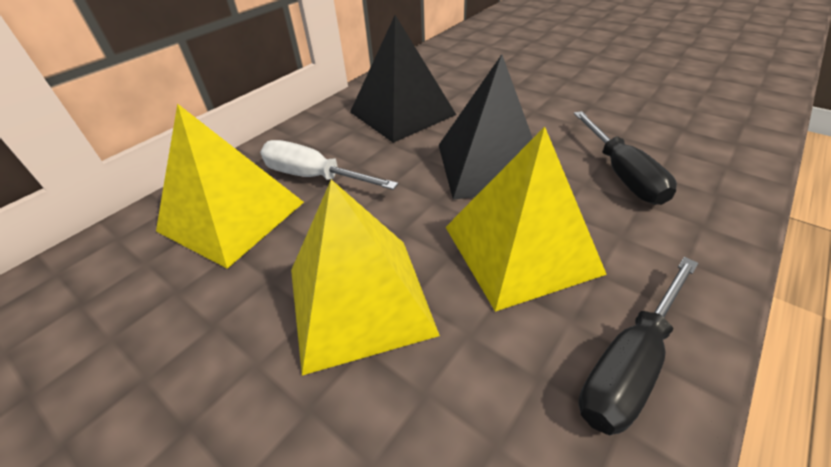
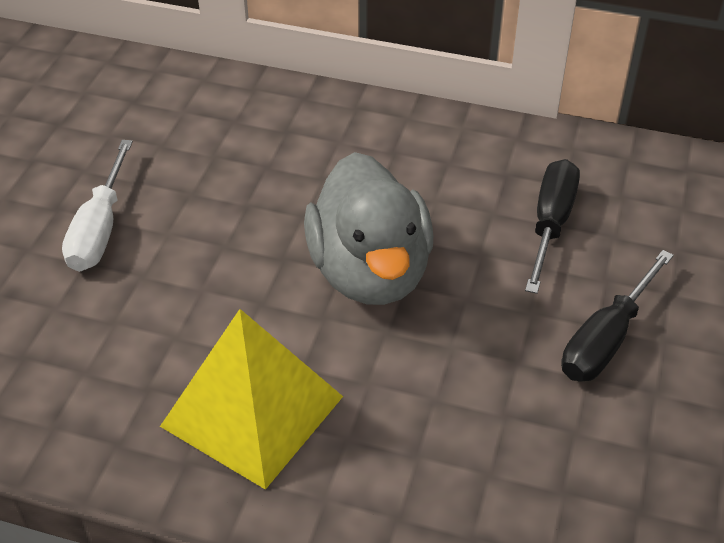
black pyramid: [350,15,456,143] [439,54,533,200] = 2 -> none = 0
grey duck: none = 0 -> [304,152,433,305] = 1
yellow pyramid: [156,104,304,269] [291,179,440,375] [446,127,607,312] = 3 -> [160,309,343,490] = 1

